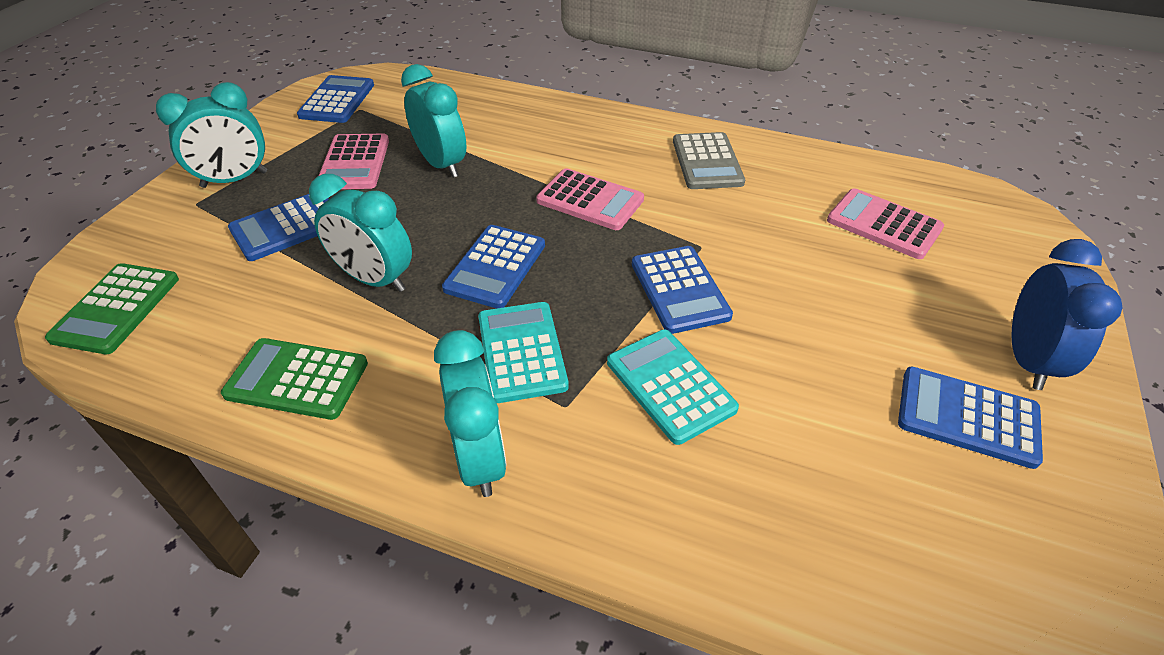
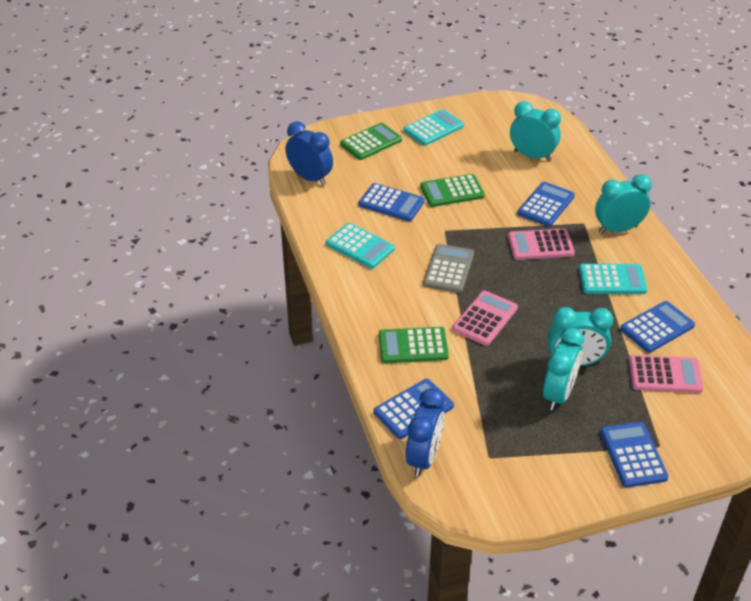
blue clock: [1011,239,1123,390] = 1 -> [286,121,333,185] [406,388,445,476] = 2
green calculator: [45,263,179,354] [221,338,368,420] = 2 -> [340,123,402,160] [379,327,449,363] [420,174,485,207] = 3
turquoise calculator: [478,302,569,403] [607,329,739,445] = 2 -> [326,223,395,269] [403,109,464,146] [579,264,647,294] = 3

